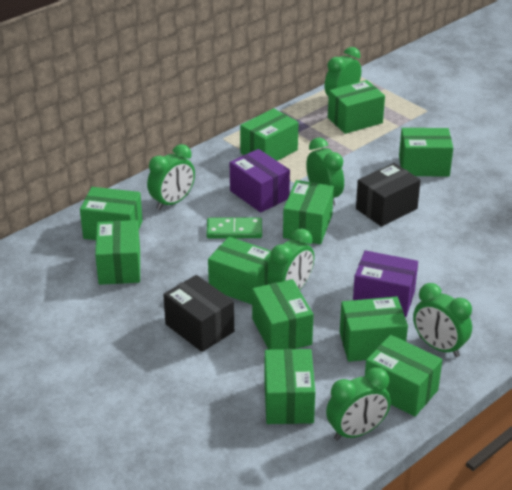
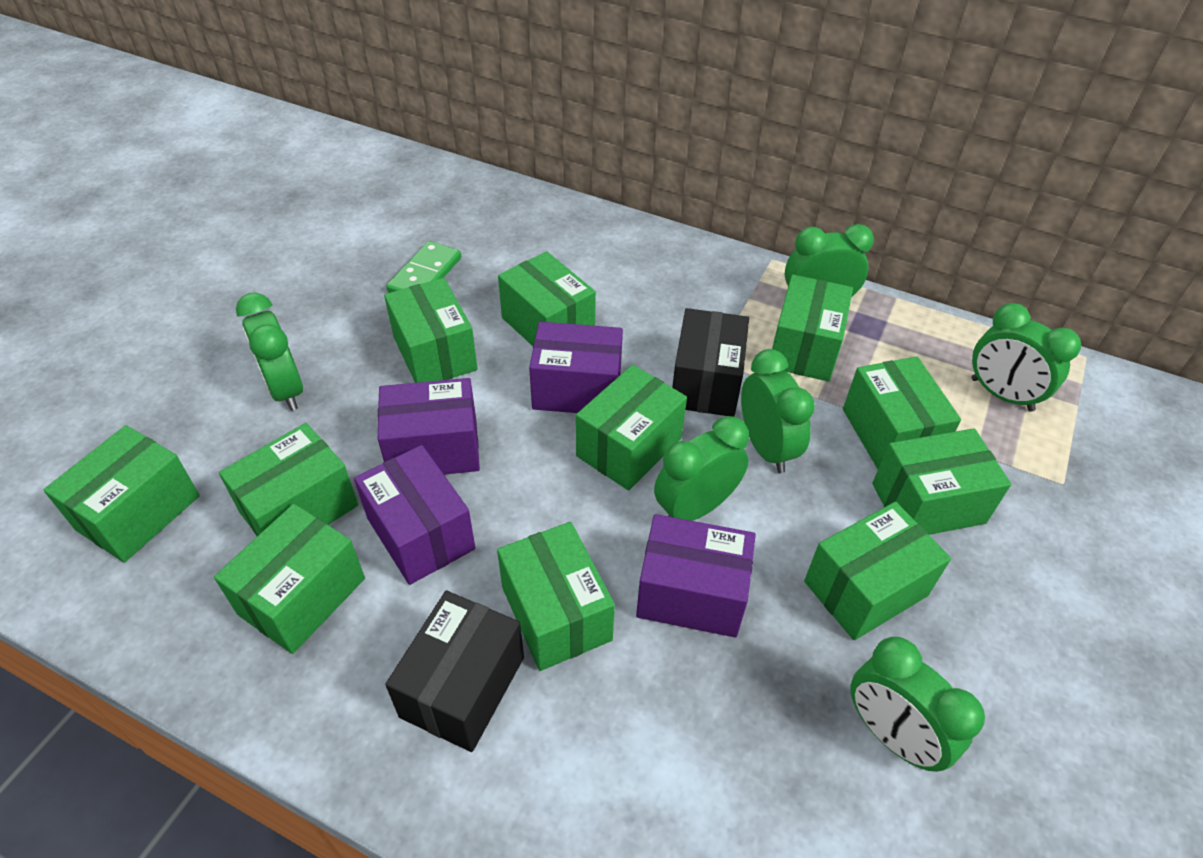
purple box: [230,149,290,213] [353,250,418,317] = 2 -> [354,445,475,585] [378,378,480,475] [529,321,623,413] [636,514,756,637] = 4

